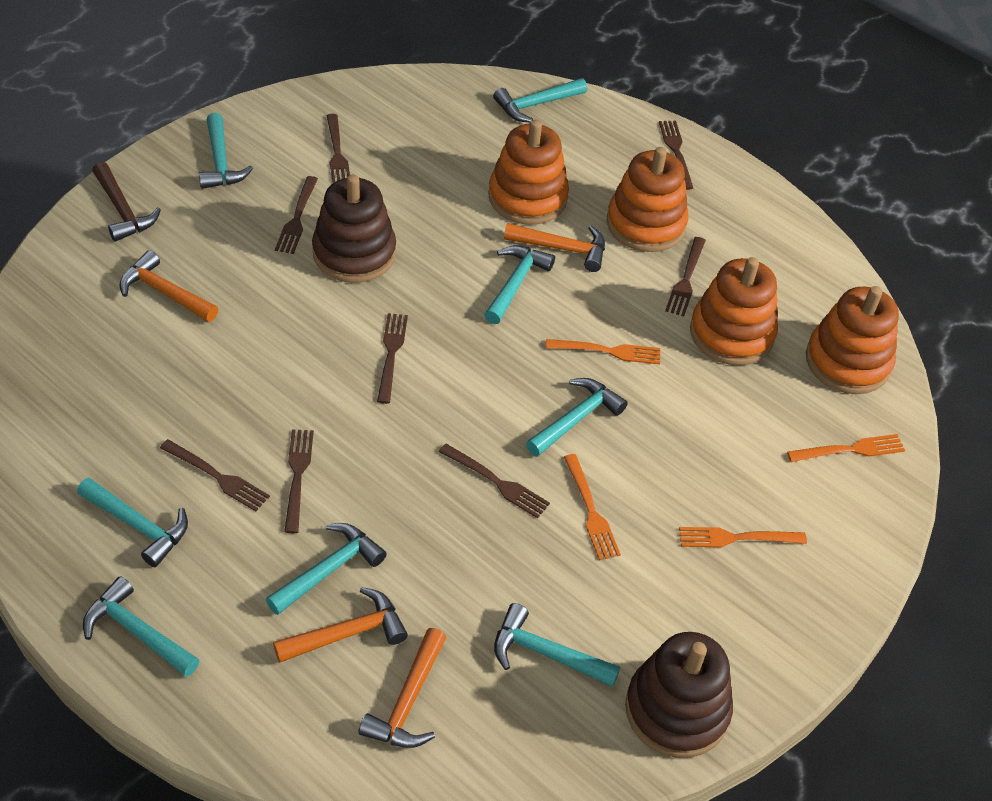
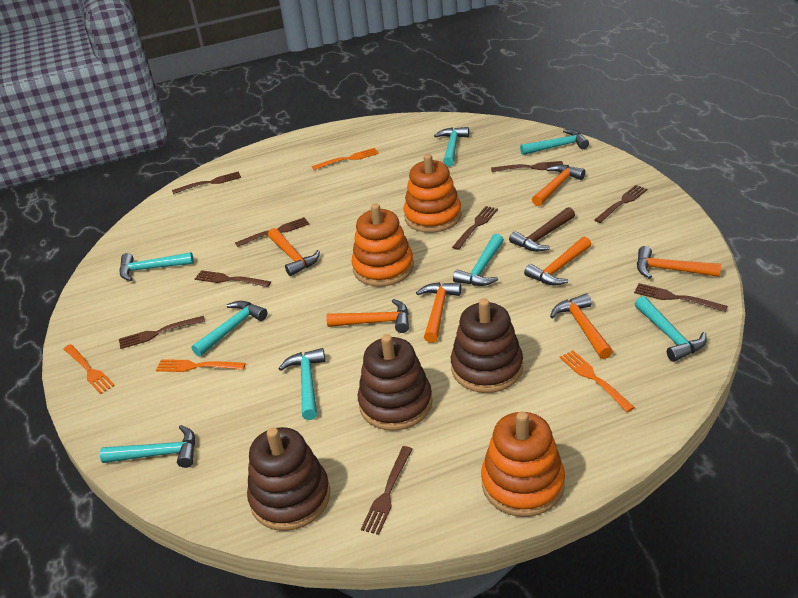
brown fork: [160,439,270,511] [275,176,318,254] [284,429,314,533] [327,114,350,183] [377,313,408,404] [439,443,550,518] [659,120,693,190] [665,237,706,316] = 8 -> [119,316,205,349] [172,171,241,194] [195,270,271,287] [235,217,309,247] [361,446,413,535] [452,206,498,250] [491,161,563,172] [594,185,648,223] [634,283,728,312] = 9
brown stacking toy: [312,174,396,283] [625,632,733,758] = 2 -> [247,427,330,531] [358,334,433,431] [451,298,523,393] = 3
orange hammer: [120,250,218,322] [273,587,408,663] [359,628,446,748] [504,223,605,272] = 4 -> [268,228,320,276] [327,299,409,333] [416,282,461,343] [524,237,591,286] [532,165,585,206] [550,294,613,359] [637,246,721,279] = 7
orange stacking toy: [488,119,569,225] [607,147,689,252] [690,257,778,365] [806,286,899,394] = 4 -> [352,204,414,287] [403,154,462,233] [481,411,565,517] = 3

